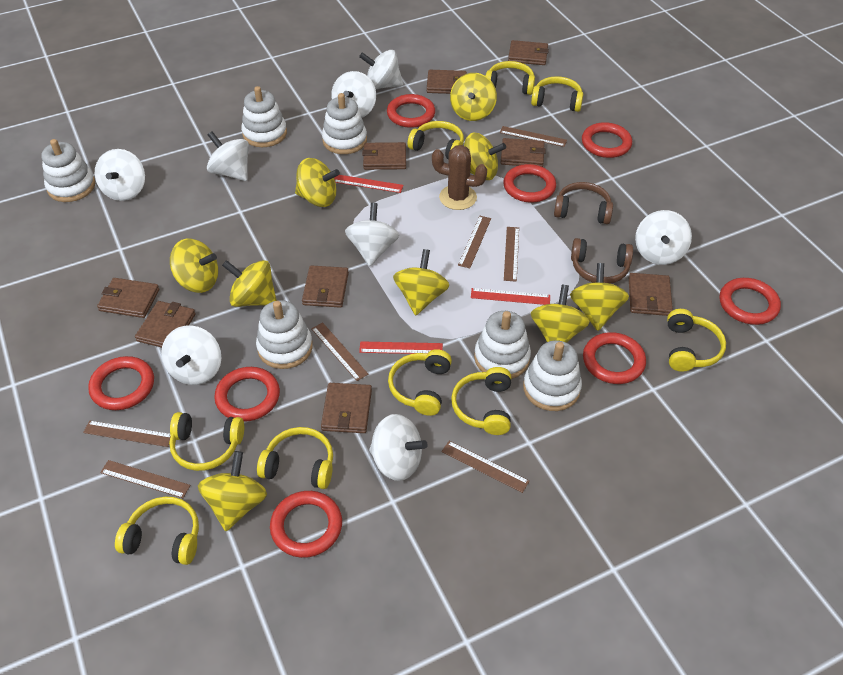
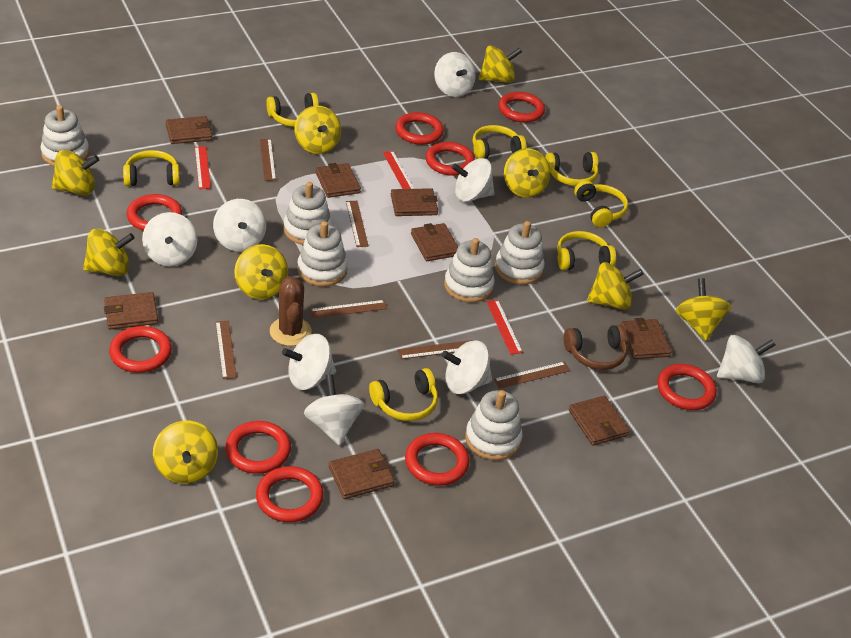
brown headphones: [554,182,613,224] [571,238,633,284] = 2 -> [564,325,627,370] = 1
brown ruler: [83,421,171,447] [100,460,190,498] [311,322,369,381] [442,441,530,493] [458,216,491,268] [500,126,567,147] [504,227,519,282] = 7 -> [215,321,237,379] [260,139,276,181] [309,300,388,318] [346,201,369,247] [398,340,473,359] [493,362,570,389] = 6
brown wallet: [97,278,160,318] [135,301,196,347] [302,265,349,308] [321,383,372,433] [362,142,406,170] [427,70,467,94] [501,138,546,167] [508,40,549,65] [629,273,673,316] = 9 -> [104,292,158,330] [166,116,213,144] [315,163,361,198] [329,449,395,499] [391,188,438,216] [411,223,458,261] [569,396,630,446] [621,318,671,359] = 8
red ring: [88,356,154,410] [214,367,280,422] [270,491,342,558] [387,94,435,128] [503,164,556,203] [582,122,632,158] [583,332,646,384] [720,278,781,325] = 8 -> [109,326,172,373] [127,194,182,231] [225,421,291,474] [256,466,324,522] [395,112,444,145] [405,433,469,486] [426,142,475,176] [498,92,545,123] [657,364,717,410] = 9
yellow headphones: [115,497,199,565] [169,412,244,471] [257,427,333,489] [388,349,452,416] [408,121,464,159] [451,367,511,435] [486,61,535,95] [531,76,583,112] [667,309,726,372] = 9 -> [123,150,180,186] [266,93,319,127] [369,368,438,421] [473,125,527,159] [545,152,599,186] [557,231,616,270] [574,180,628,227] = 7

